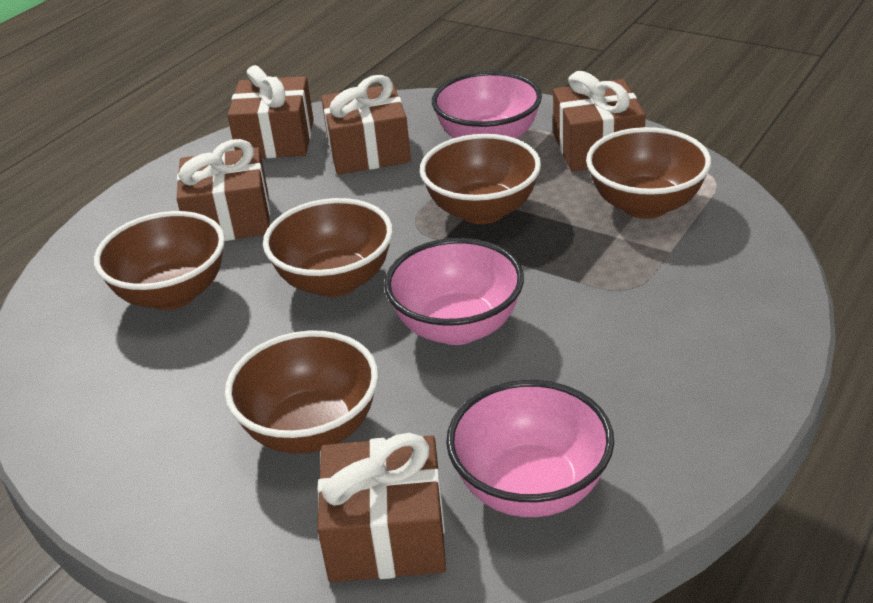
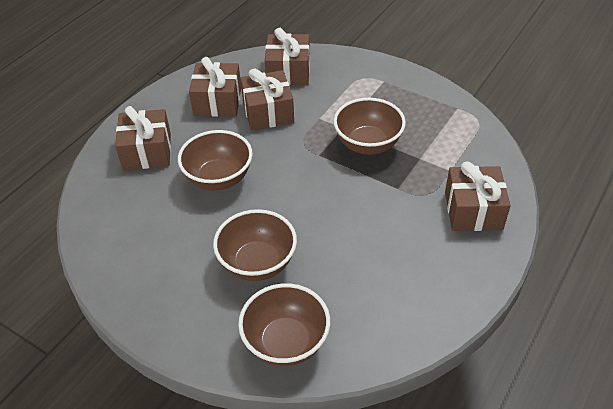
brown bowl: [94,211,225,310] [225,331,379,454] [263,198,393,297] [420,134,541,224] [586,127,711,219] = 5 -> [178,130,253,191] [213,209,297,281] [238,283,330,366] [333,98,406,155] = 4
pink bowl: [384,238,524,345] [432,71,542,139] [446,380,614,517] = 3 -> none = 0

